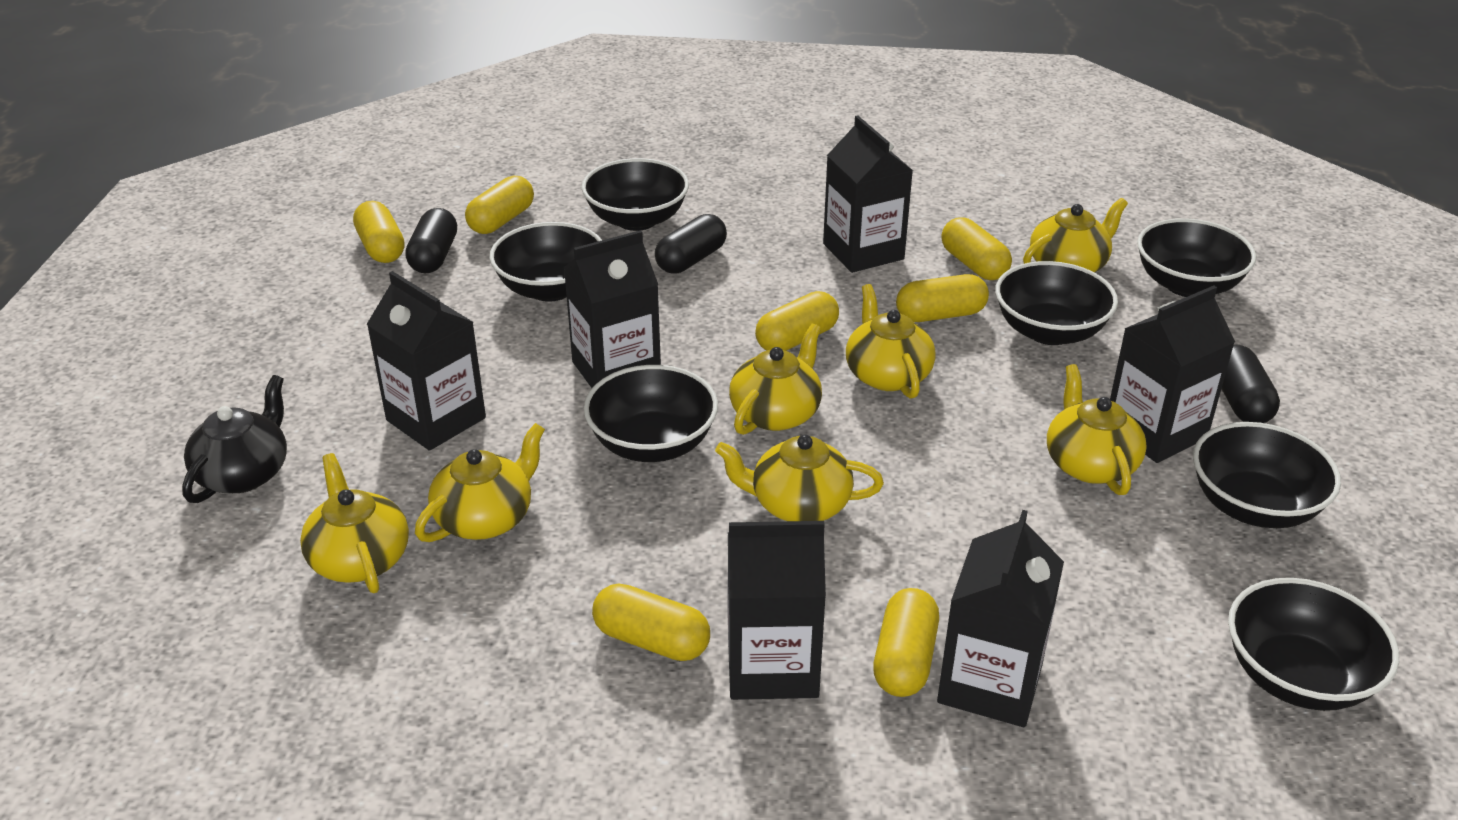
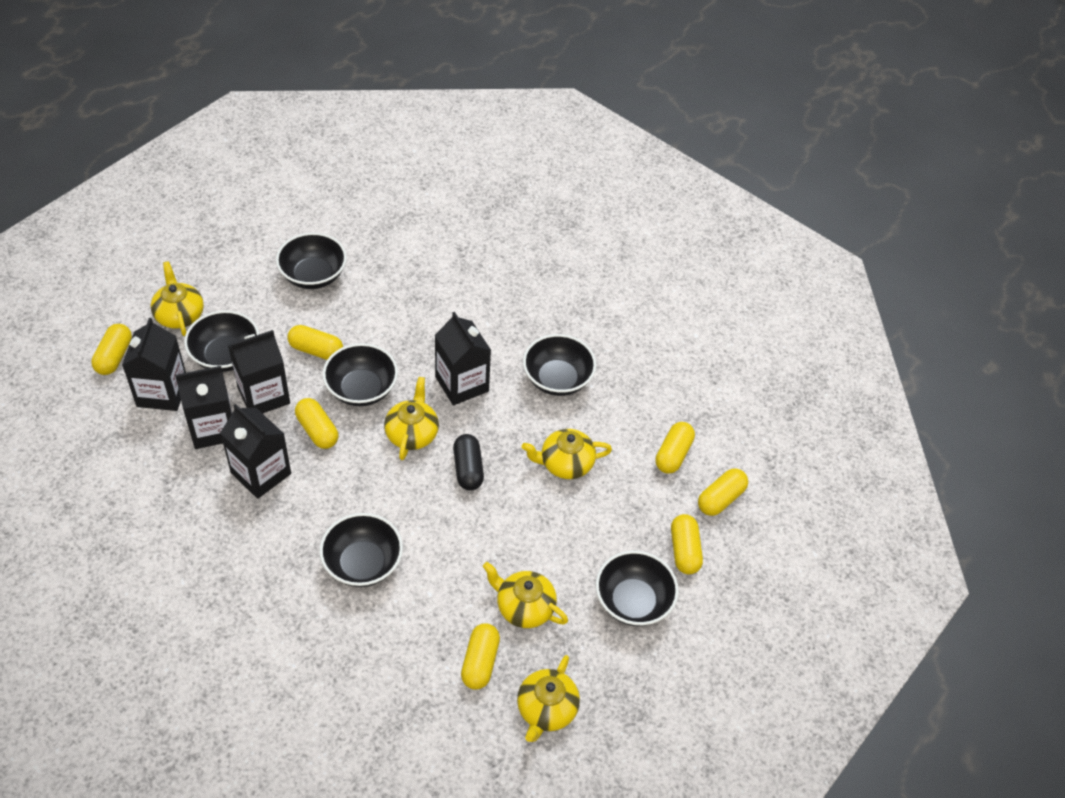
black bowl: [489,222,602,302] [582,158,689,231] [584,365,718,462] [995,261,1118,345] [1137,218,1256,297] [1193,422,1341,528] [1228,578,1399,711] = 7 -> [184,310,259,372] [276,233,347,289] [320,513,403,587] [323,343,398,406] [523,334,596,396] [596,551,679,626] = 6
black capsule: [405,208,457,273] [655,214,727,274] [1222,344,1280,423] = 3 -> [453,434,484,491] = 1
black carton: [367,271,486,451] [564,230,661,388] [727,521,826,700] [823,115,913,273] [937,510,1064,727] [1110,286,1235,463] = 6 -> [122,318,186,411] [175,366,232,449] [220,404,291,499] [228,330,290,414] [435,312,491,406] = 5
black teapot: [182,375,287,503] = 1 -> none = 0
yellow teapot: [300,453,409,593] [415,423,545,542] [715,435,884,521] [729,324,822,435] [846,284,936,399] [1023,198,1128,272] [1047,364,1147,495] = 7 -> [151,261,204,336] [384,377,439,460] [483,562,568,628] [517,655,580,742] [522,429,612,479] = 5

